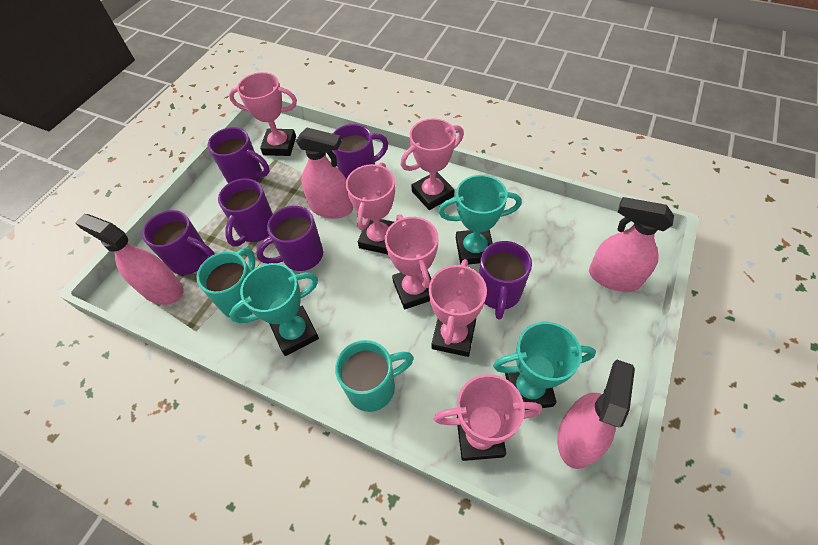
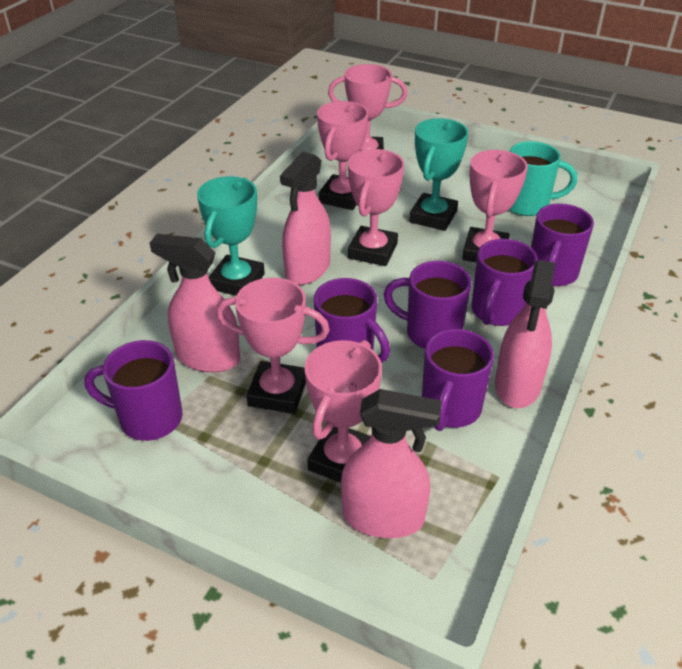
turquoise mug: [197,248,255,318] [335,340,414,412] = 2 -> [509,141,577,216] = 1
turquoise trophy: [229,263,319,356] [438,175,522,265] [493,322,596,410] = 3 -> [197,176,265,296] [410,118,469,231] = 2

